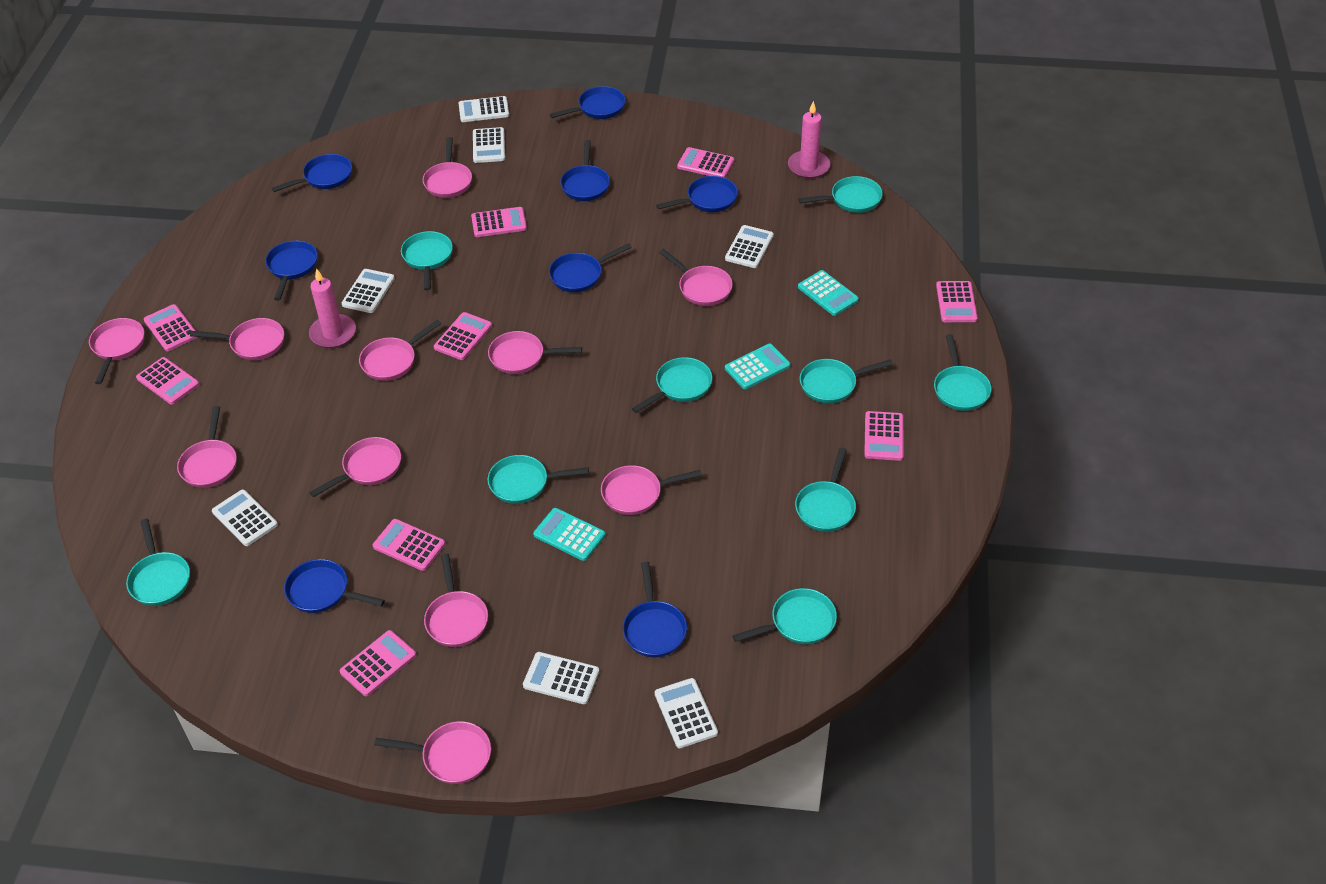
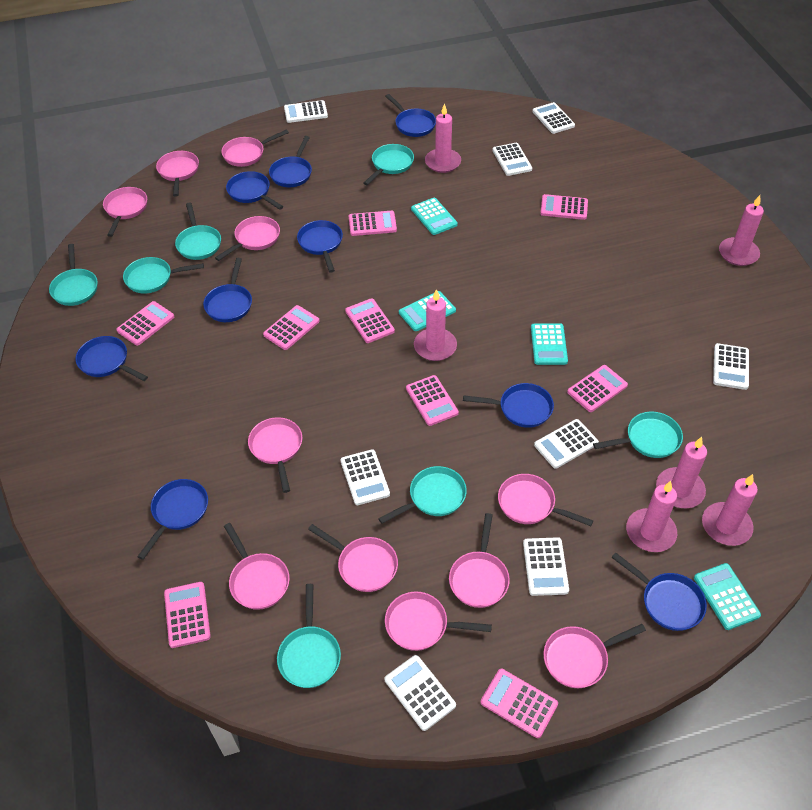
blue pan: [265,240,318,301] [272,154,352,192] [284,559,385,613] [549,243,632,292] [550,86,626,119] [560,140,610,201] [623,562,687,658] [656,176,738,212] = 8 -> [76,336,148,381] [137,479,208,560] [203,258,252,322] [226,171,283,210] [269,136,312,187] [297,220,343,272] [386,94,436,137] [463,383,554,428] [611,552,707,631] = 9
pink candle: [309,268,356,348] [788,101,830,179] = 2 -> [414,289,457,361] [425,103,461,173] [626,481,677,552] [656,437,707,508] [702,474,758,546] [719,195,764,266] = 6
turquoise calculator: [533,508,605,561] [725,344,790,389] [798,270,859,316] = 3 -> [399,291,456,331] [411,198,458,235] [531,323,568,365] [694,563,761,630] = 4
turquoise pan: [126,519,190,606] [401,231,453,291] [488,455,589,504] [632,357,712,413] [732,588,837,644] [795,448,856,532] [798,176,883,213] [800,359,893,403] [934,334,991,411] = 9 -> [49,244,98,306] [123,257,204,294] [175,202,221,260] [277,584,341,688] [363,144,414,185] [378,466,467,524] [593,412,683,458] = 7
white calculator: [212,490,278,546] [342,269,395,313] [459,96,509,122] [473,127,505,163] [523,652,599,704] [655,678,718,748] [725,225,774,268] = 7 -> [284,100,328,123] [340,449,390,505] [385,655,456,731] [492,143,532,176] [523,537,569,596] [532,102,575,134] [534,419,599,469] [713,343,749,390] = 8

